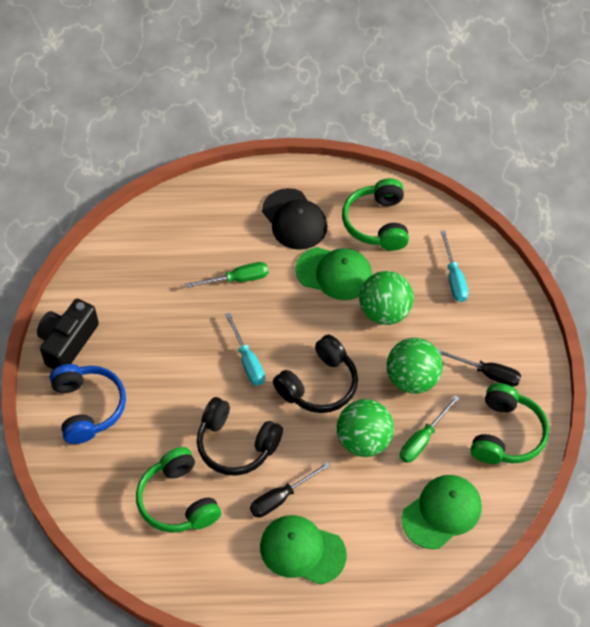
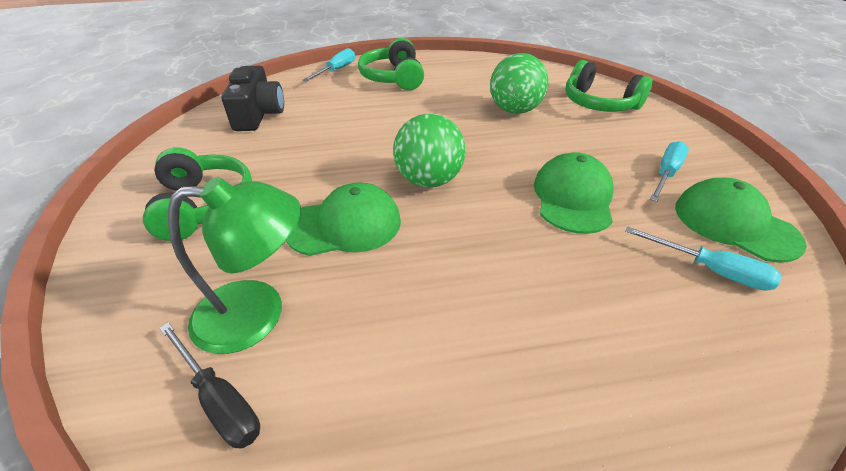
black cap: [262,188,327,250] = 1 -> none = 0
black headphones: [197,397,283,476] [273,335,358,413] = 2 -> none = 0
black screwdriver: [250,462,330,517] [437,349,521,387] = 2 -> [159,322,260,449] = 1
blue headphones: [50,364,126,444] = 1 -> none = 0
green ball: [337,399,394,457] [359,271,414,325] [387,338,443,394] = 3 -> [393,114,466,188] [490,53,549,114] = 2
green lamp: none = 0 -> [168,177,301,354] = 1
green screwdriver: [185,262,269,288] [400,395,459,463] = 2 -> none = 0
turquoise screwdriver: [225,313,265,386] [440,230,469,302] = 2 -> [302,48,355,82] [625,226,782,291] [650,141,689,202] = 3

